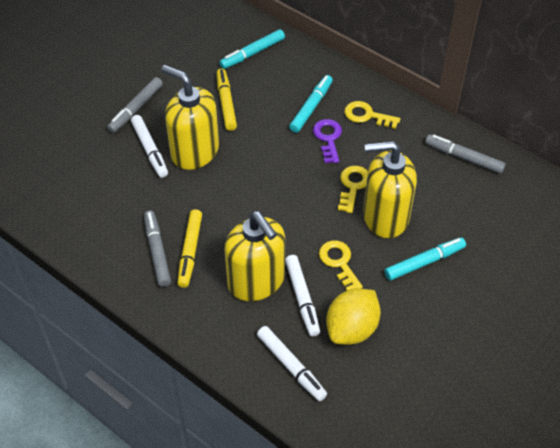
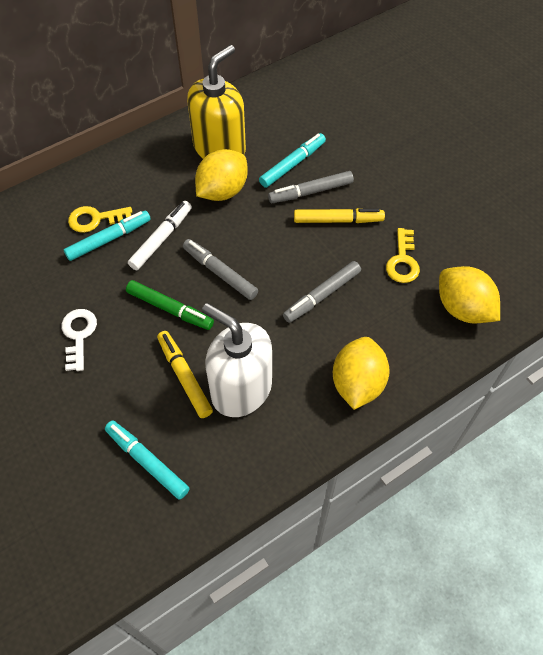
green marker: none = 0 -> [126,280,214,330] = 1
purple key: [313,119,342,163] = 1 -> none = 0
white key: none = 0 -> [62,309,97,371] = 1
white marker: [131,115,168,178] [257,326,327,401] [285,255,320,336] = 3 -> [128,201,192,270] = 1
white soap dispenser: none = 0 -> [202,303,272,417] = 1
yellow key: [319,240,363,291] [338,166,368,213] [345,101,400,129] = 3 -> [68,206,132,233] [386,228,420,283] = 2
yellow lemon: [326,289,381,345] = 1 -> [195,149,248,201] [333,337,390,410] [439,266,500,324] = 3
yellow soap dispenser: [161,65,219,170] [224,211,285,301] [363,141,417,238] = 3 -> [187,45,246,159] = 1

